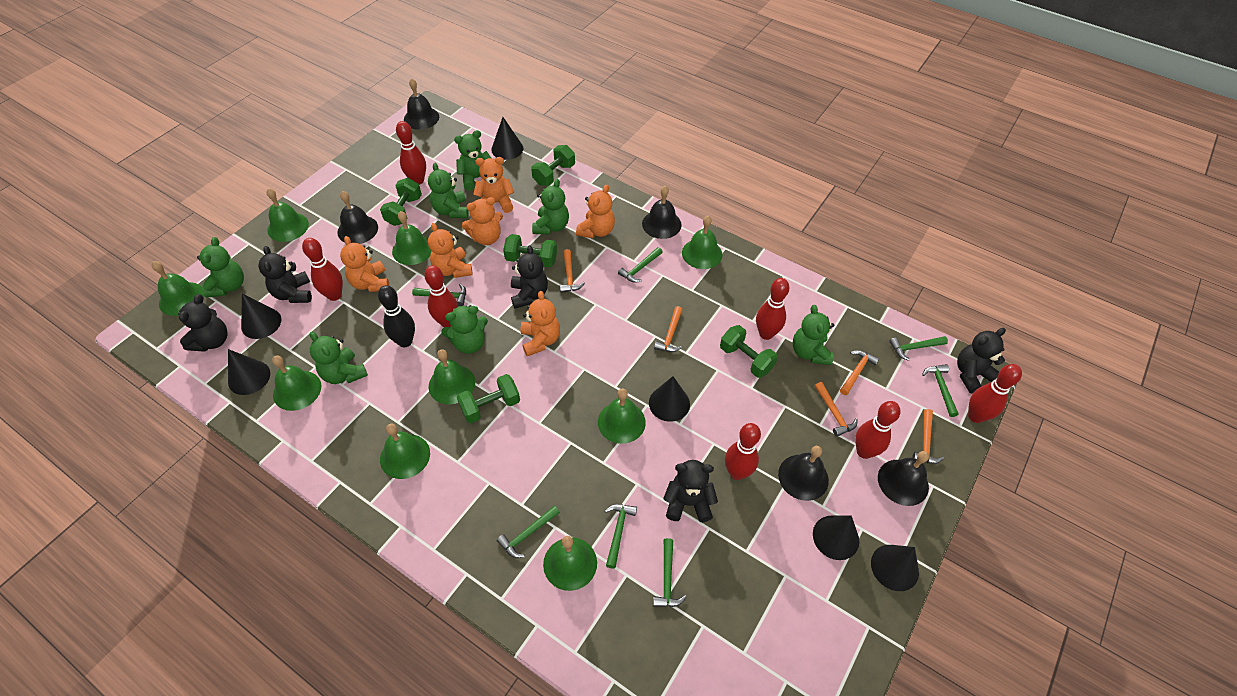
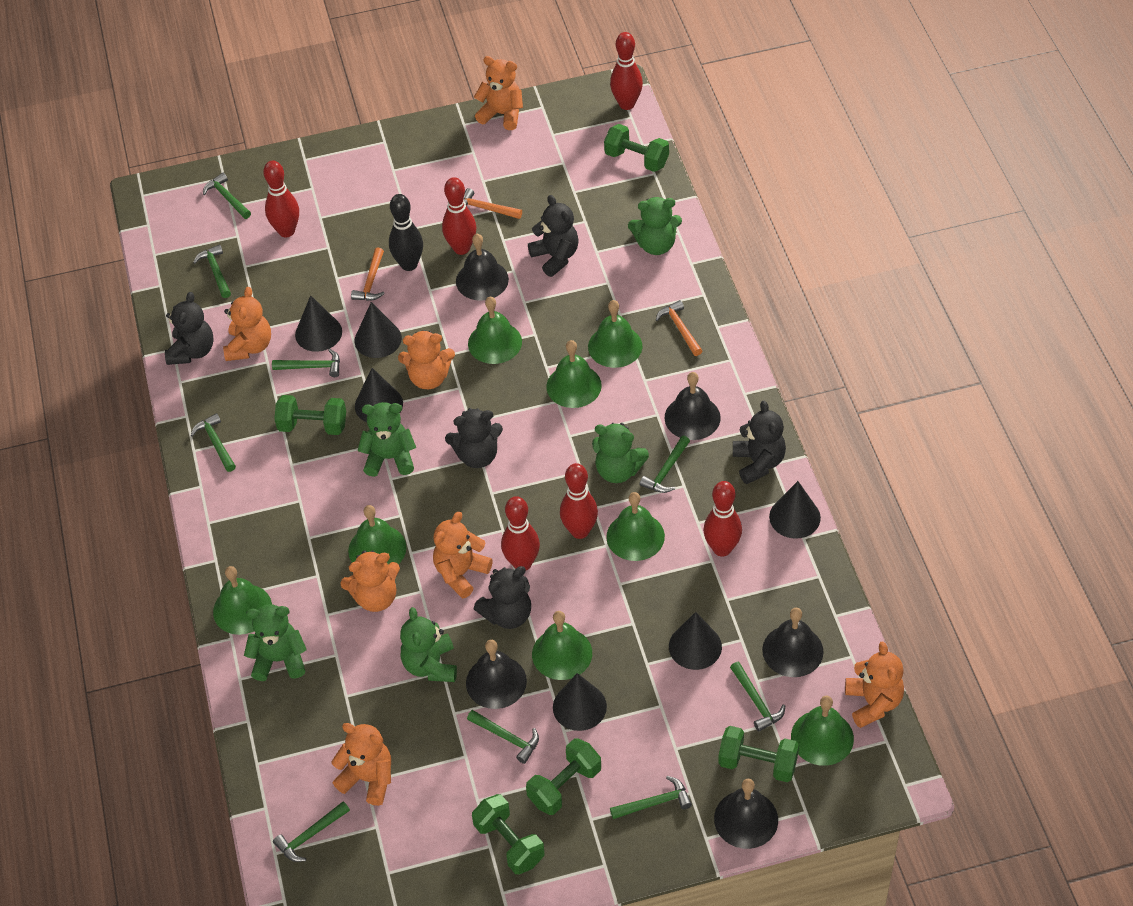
green bell: [152,261,204,316] [266,188,309,242] [272,355,321,411] [380,424,430,479] [392,211,431,265] [429,349,475,404] [543,536,597,591] [598,389,646,444] [682,216,723,269] = 9 -> [213,566,272,635] [348,505,406,564] [468,297,522,364] [532,611,592,680] [546,340,602,408] [588,300,642,368] [606,492,665,561] [791,696,854,766] = 8
green hammer: [412,284,466,306] [497,506,560,558] [605,504,637,569] [618,247,662,283] [653,538,686,607] [889,336,948,361] [922,364,959,417] = 7 -> [191,413,236,472] [193,244,231,298] [203,173,251,219] [272,349,340,377] [273,801,350,862] [467,710,539,764] [610,776,692,819] [640,436,690,493] [730,662,785,732] = 9
green teddy bear: [197,237,244,298] [310,332,368,384] [428,163,469,218] [441,305,488,354] [454,130,491,191] [532,179,569,234] [793,305,834,365] = 7 -> [244,604,307,681] [358,402,416,477] [400,607,457,682] [592,423,649,483] [628,197,682,255] = 5
orange hammer: [560,249,585,293] [654,306,682,352] [815,382,858,437] [840,350,879,395] [912,409,944,464] = 5 -> [351,247,385,301] [464,188,522,219] [656,300,702,356] = 3
orange teddy bear: [340,236,389,292] [428,223,473,278] [462,197,503,245] [473,157,514,213] [520,291,560,356] [576,185,615,238] = 6 -> [223,287,271,361] [331,723,391,806] [340,550,400,612] [398,330,455,389] [433,512,493,599] [474,56,523,130] [845,641,904,728] = 7
red bowling pin: [302,238,343,301] [396,121,426,185] [424,265,458,327] [725,423,761,480] [756,278,789,340] [855,401,901,459] [968,364,1022,423] = 7 -> [263,160,299,237] [442,177,477,255] [501,496,540,570] [560,463,598,539] [610,32,643,110] [703,481,742,557] = 6

